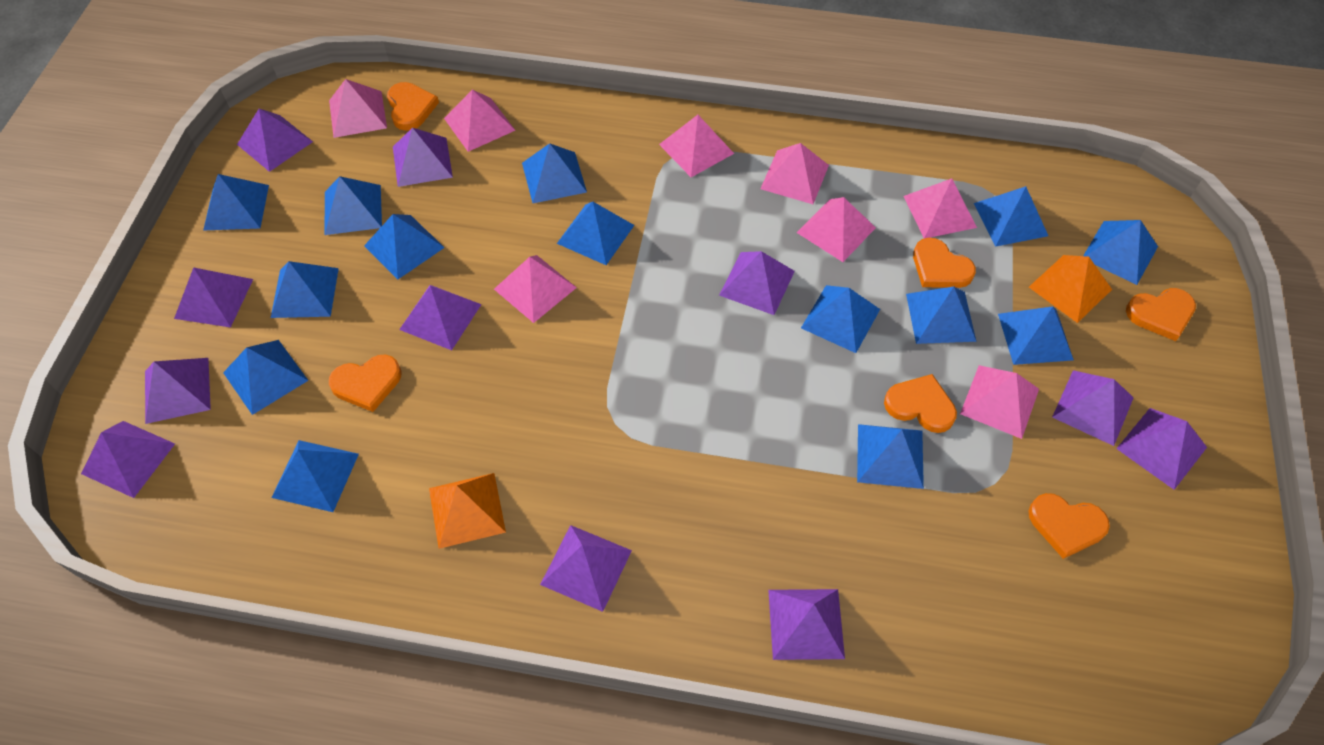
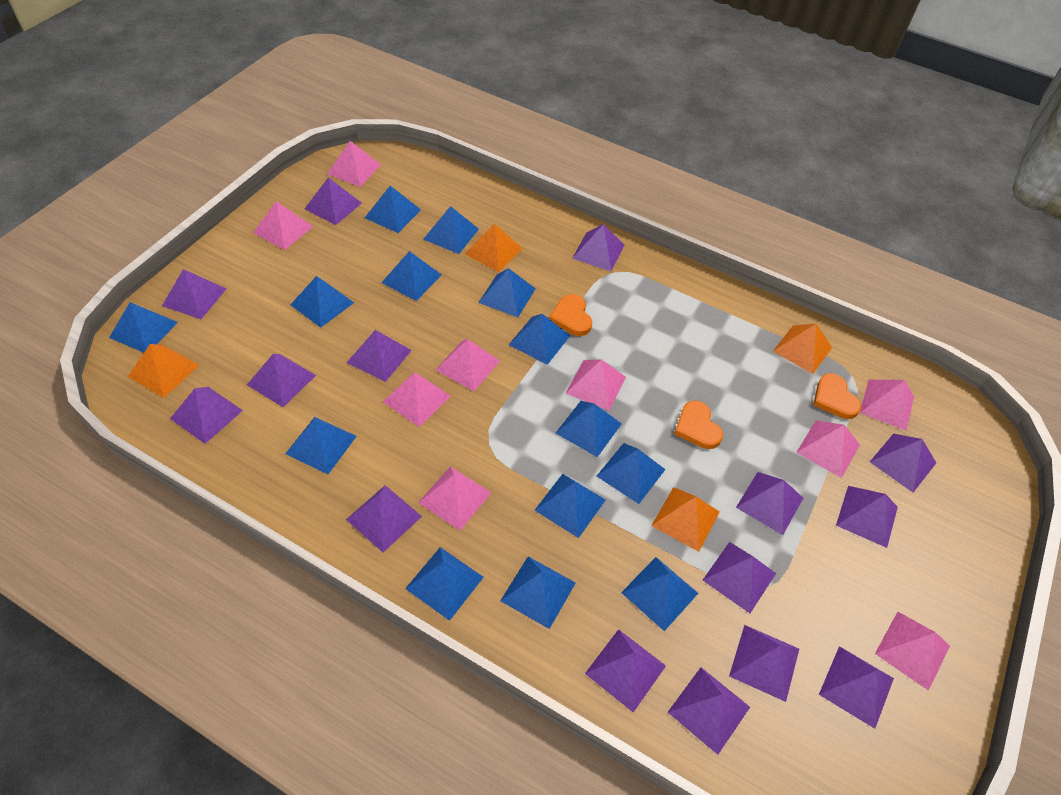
orange heart: [329,355,401,412] [387,82,439,131] [884,374,957,433] [913,238,976,288] [1029,493,1110,559] [1126,288,1196,341] = 6 -> [549,294,592,336] [674,401,723,449] [813,373,861,419] = 3
orange pyramid: [429,473,506,549] [1029,255,1112,323] = 2 -> [128,344,199,398] [465,223,522,272] [651,487,720,552] [773,324,832,374] = 4
pink pyramid: [329,79,387,138] [444,90,516,152] [494,255,577,323] [659,115,734,177] [760,143,829,204] [797,197,876,262] [904,179,977,238] [960,365,1039,439] = 8 -> [253,201,313,250] [327,141,381,187] [383,372,451,427] [418,466,491,530] [436,339,500,391] [565,359,626,411] [796,421,860,478] [860,380,914,431] [875,612,950,691] = 9
purple pyramid: [81,421,175,498] [145,358,211,424] [174,267,253,327] [237,109,313,172] [393,128,453,187] [399,285,482,350] [540,525,632,612] [719,251,795,315] [768,589,845,660] [1052,370,1133,446] [1116,408,1207,490] = 11 -> [162,269,226,319] [170,387,243,444] [247,354,316,407] [304,177,362,225] [346,330,412,382] [346,485,422,552] [572,224,624,271] [585,629,666,712] [668,667,750,755] [703,542,776,613] [729,625,799,702] [736,472,803,535] [819,646,894,729] [836,486,898,548] [870,434,936,492] = 15

